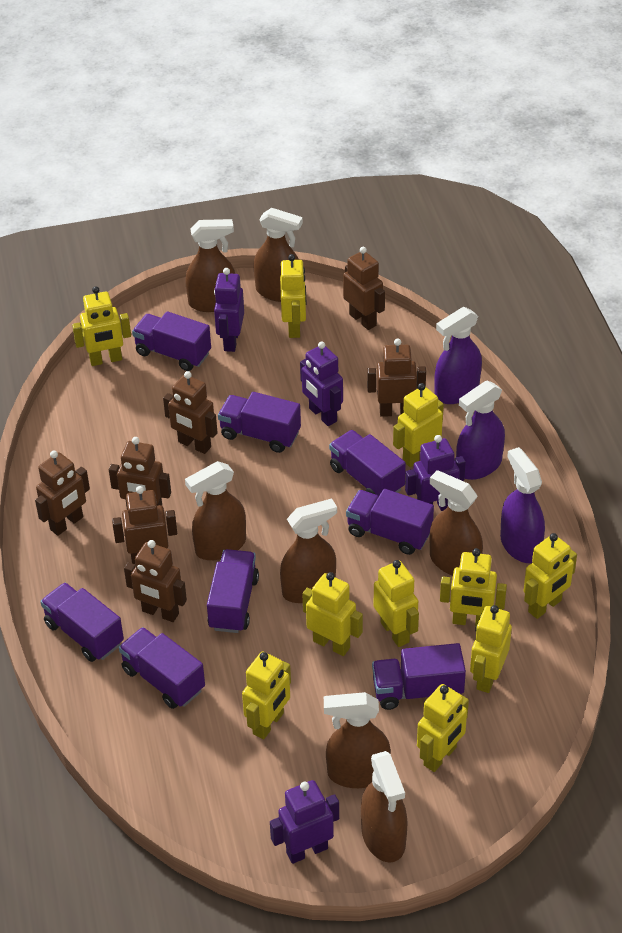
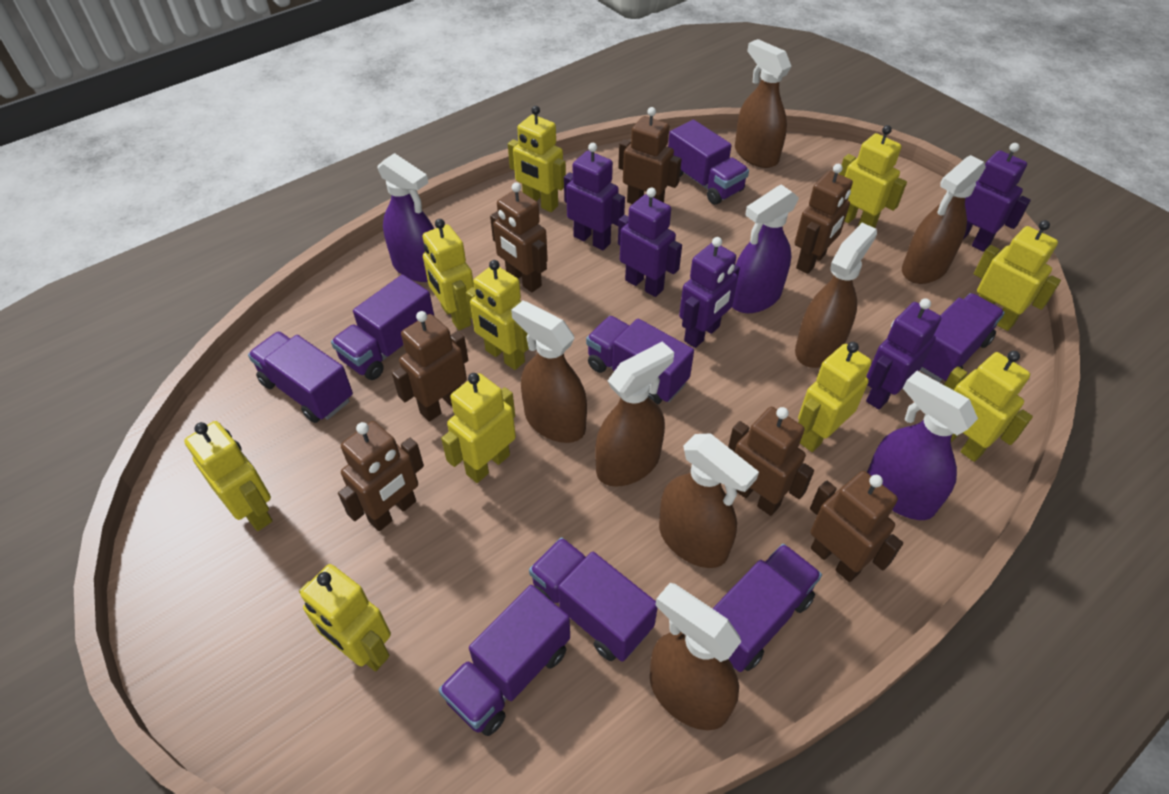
purple robot: [214,268,244,352] [270,780,339,864] [300,341,343,426] [405,435,466,511] = 4 -> [564,143,625,250] [618,188,682,297] [679,237,740,348] [866,299,941,410] [963,143,1031,252] = 5

